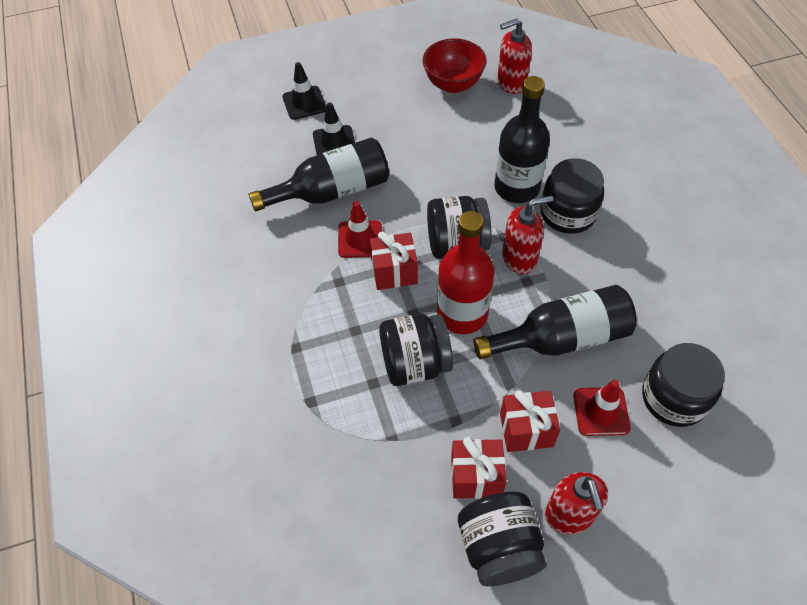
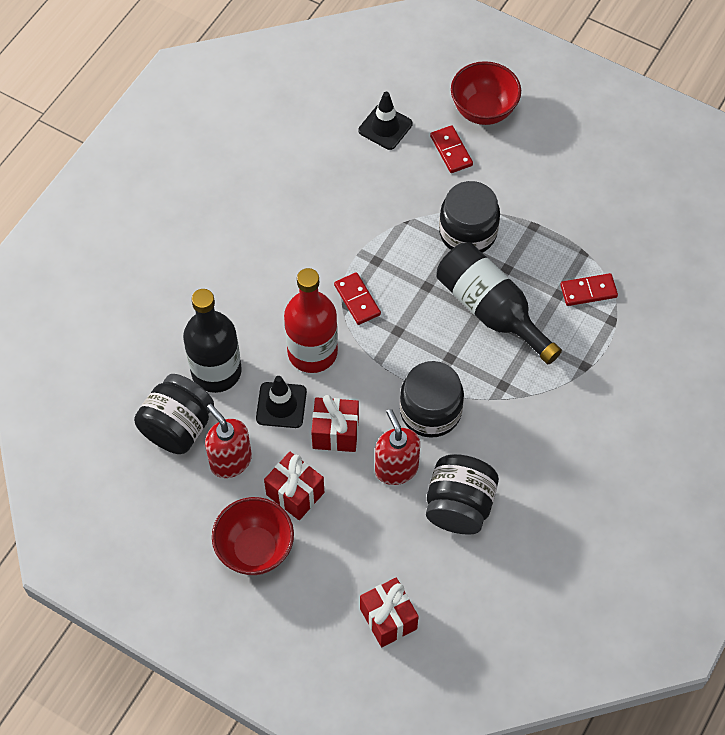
black bottle: [249,137,389,211] [473,285,637,359] [494,76,550,203] = 3 -> [183,289,242,393] [436,242,562,364] = 2
black jar: [379,314,453,386] [427,196,492,259] [458,492,546,586] [540,158,604,234] [642,343,725,427] = 5 -> [134,374,214,454] [400,361,464,438] [426,454,499,535] [439,181,500,253] = 4
red bowl: [423,38,487,93] = 1 -> [212,497,294,575] [451,61,521,125] = 2
red domino: none = 0 -> [334,272,381,325] [430,125,473,173] [560,273,618,306] = 3
red soap dispenser: [497,19,532,94] [502,196,553,274] [545,472,608,535] = 3 -> [205,404,252,478] [375,409,420,485] = 2
red traffic cone: [338,201,382,258] [573,380,630,436] = 2 -> none = 0

